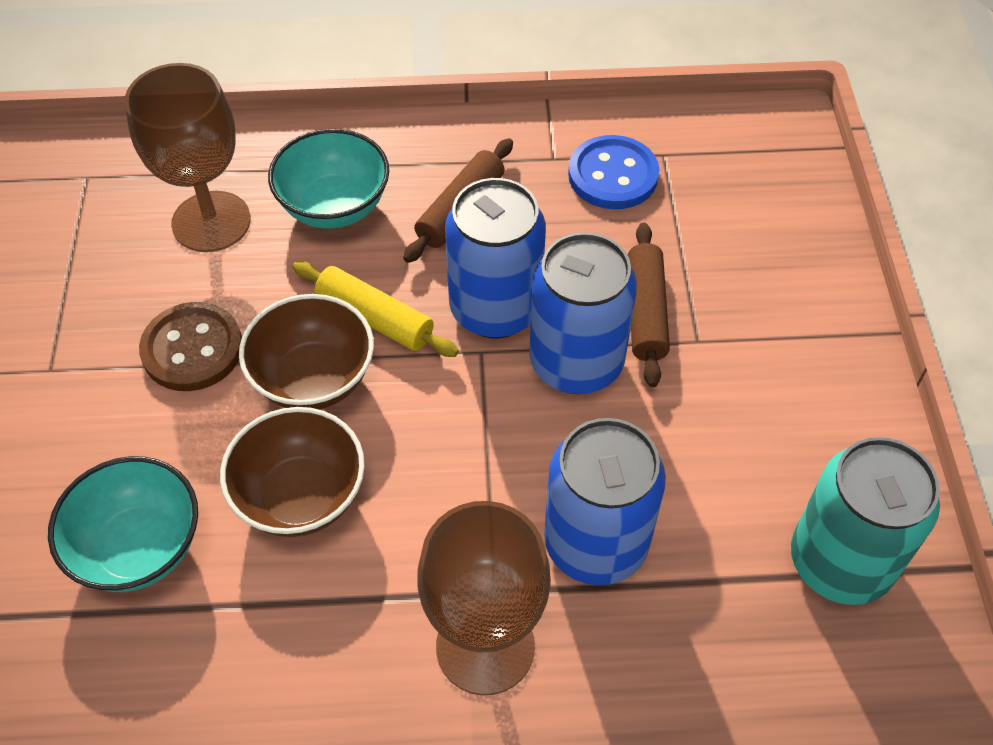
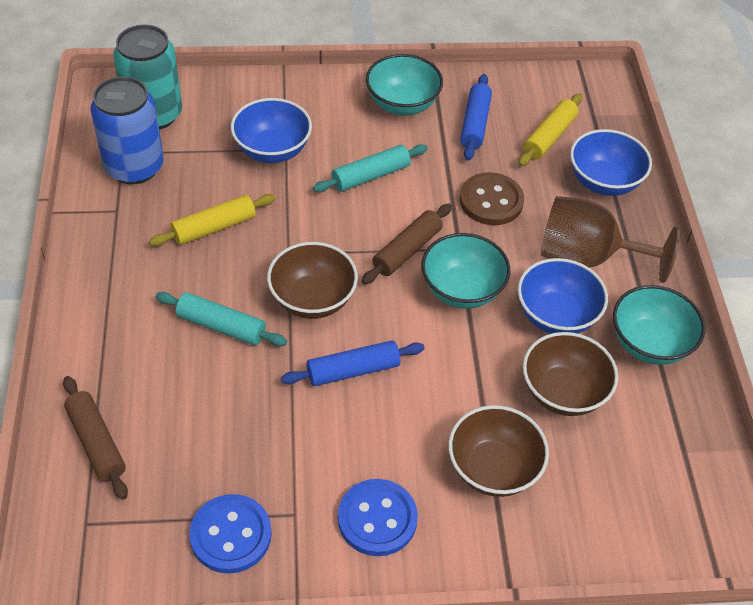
blue bowl: none = 0 -> [231,98,312,163] [518,258,608,334] [570,129,652,196] = 3
blue button: [568,135,659,209] = 1 -> [189,494,272,573] [338,479,418,556] = 2
blue can: [445,178,546,338] [529,232,637,394] [544,418,666,585] = 3 -> [90,76,164,184] = 1
blue rolling pin: none = 0 -> [281,340,425,386] [460,74,492,161] = 2
brown bowl: [220,407,365,537] [239,294,374,409] = 2 -> [267,242,358,319] [448,405,549,497] [523,332,618,416] = 3
brown goblet: [124,63,251,252] [417,501,551,695] = 2 -> [541,196,680,283] = 1
turquoise bowl: [48,456,198,592] [268,129,389,229] = 2 -> [366,54,443,116] [421,233,510,309] [613,285,705,365] = 3
turquoise rolling pin: none = 0 -> [156,292,287,346] [313,144,428,192] = 2
yellow rolling pin: [292,261,459,357] = 1 -> [149,194,275,246] [518,93,582,167] = 2

